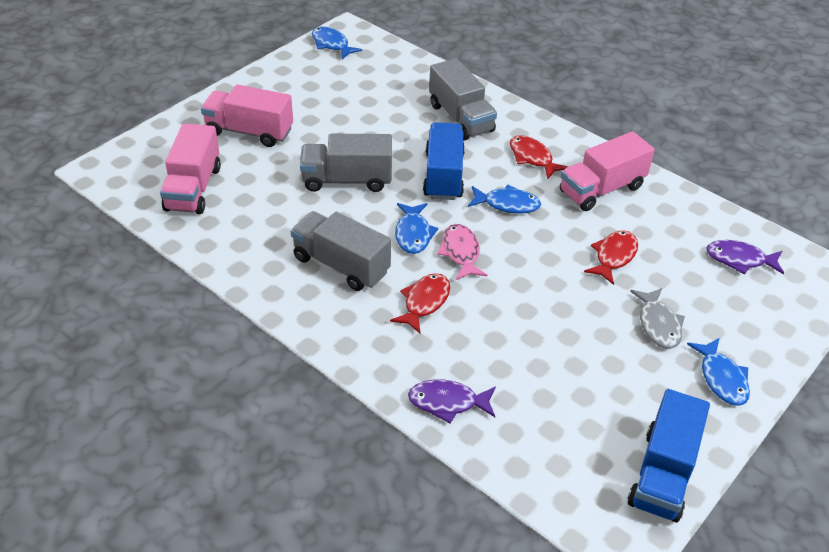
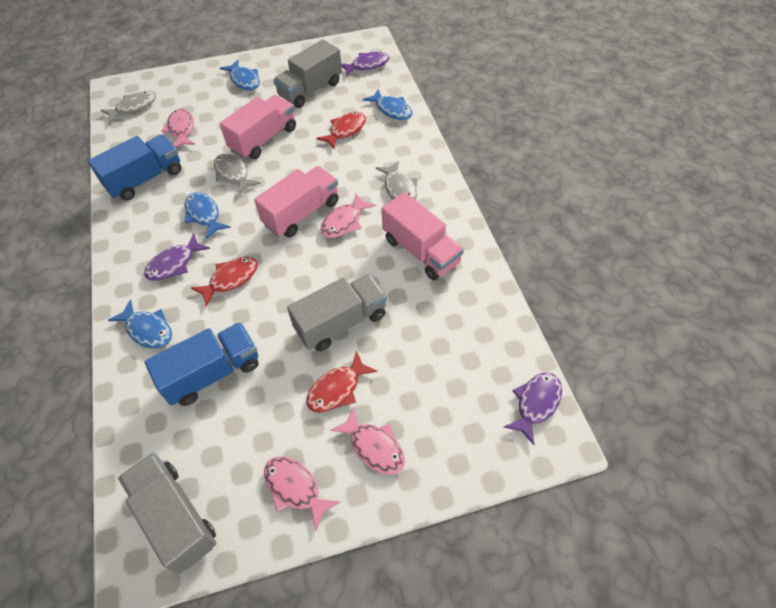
grey fish: [630,288,685,349] = 1 -> [101,91,156,123] [214,154,261,195] [376,161,418,200] = 3
pink fish: [437,224,487,280] = 1 -> [162,109,195,147] [264,456,341,530] [320,194,376,238] [330,406,405,475] = 4
purple fish: [408,380,496,423] [706,240,784,274] = 2 -> [144,233,210,281] [341,52,389,77] [504,372,562,445] = 3

